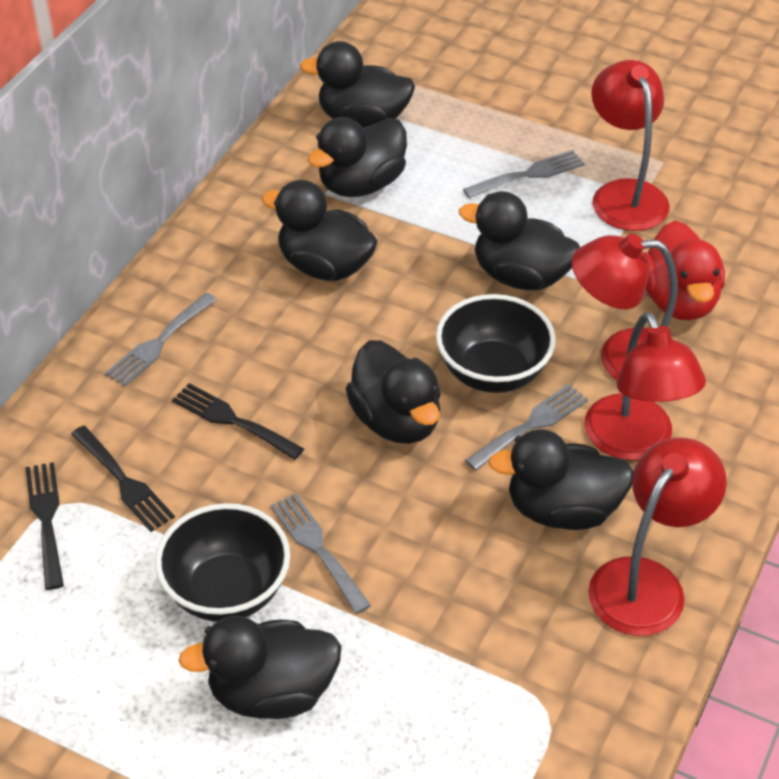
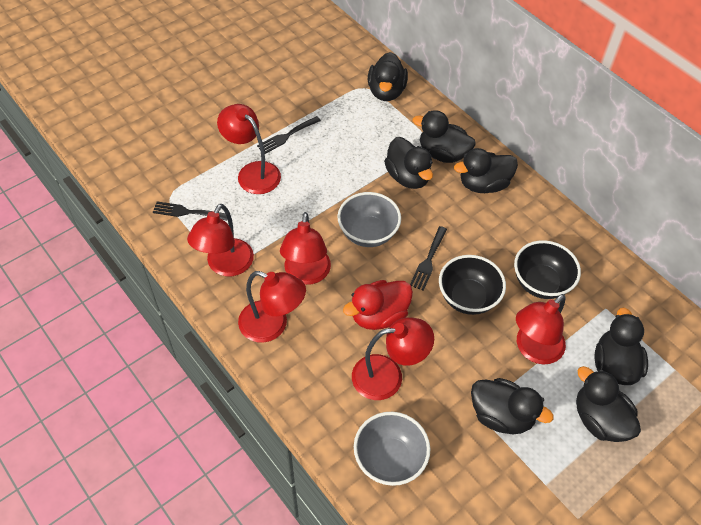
grey bowl: none = 0 -> [337,192,401,247] [354,412,430,486] = 2
grey fork: [105,293,217,386] [271,493,371,614] [463,150,585,198] [465,384,588,471] = 4 -> none = 0
red lamp: [572,234,678,381] [584,312,706,460] [588,437,727,636] [591,60,669,231] = 4 -> [187,204,254,276] [217,104,281,194] [238,271,306,343] [280,212,331,285] [352,317,434,400] [516,294,566,365] = 6

